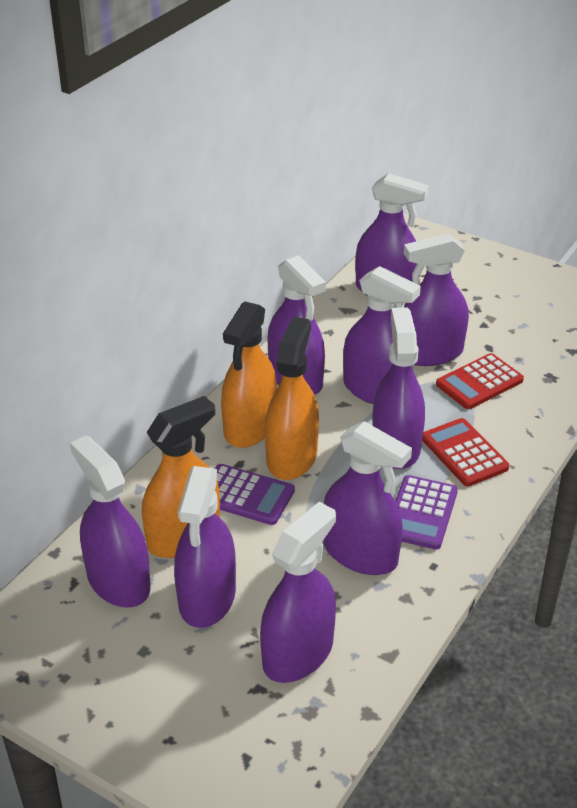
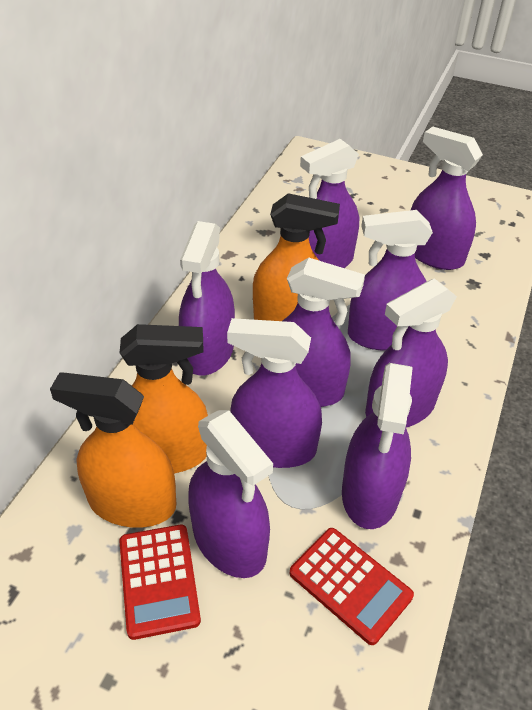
purple calculator: [215,464,295,525] [395,475,458,550] = 2 -> none = 0

